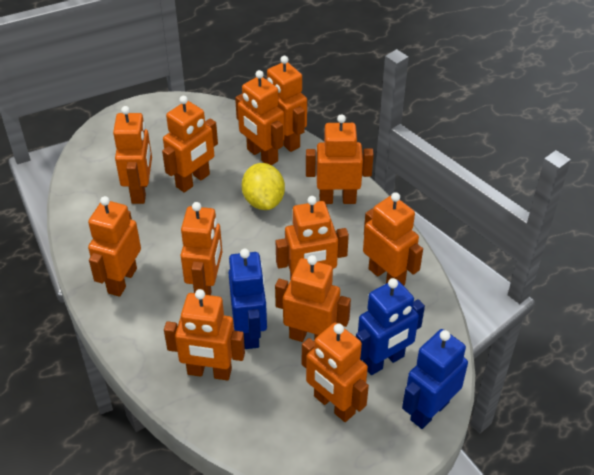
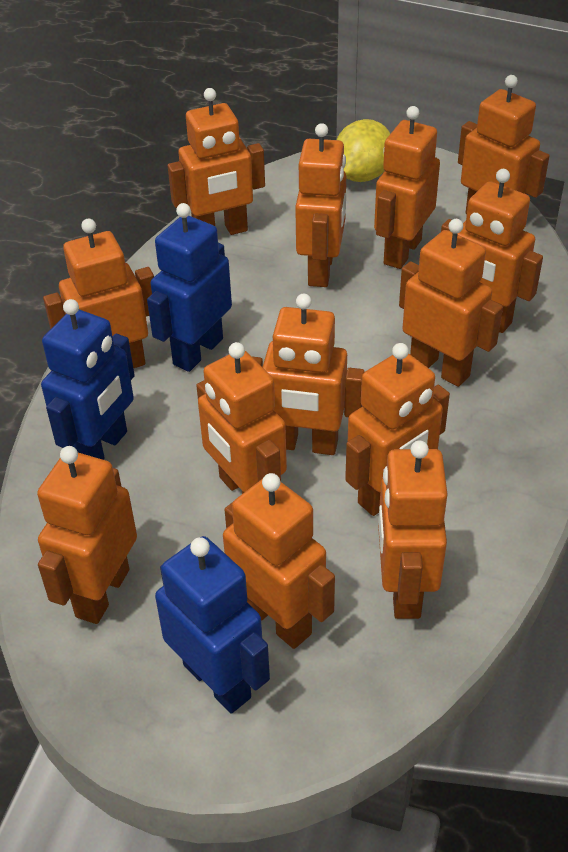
orange robot: [88,196,141,297] [113,106,152,204] [162,96,218,193] [164,289,245,380] [181,202,222,295] [235,70,285,165] [266,56,307,152] [275,255,351,342] [276,196,349,280] [302,323,369,422] [306,114,374,204] [363,192,423,286] = 12 -> [37,446,137,624] [43,219,154,368] [168,88,265,235] [196,342,287,494] [223,473,335,649] [251,294,365,455] [295,123,346,287] [345,343,450,516] [374,106,440,269] [378,440,448,619] [399,219,503,387] [441,169,543,333] [458,75,549,214] = 13

